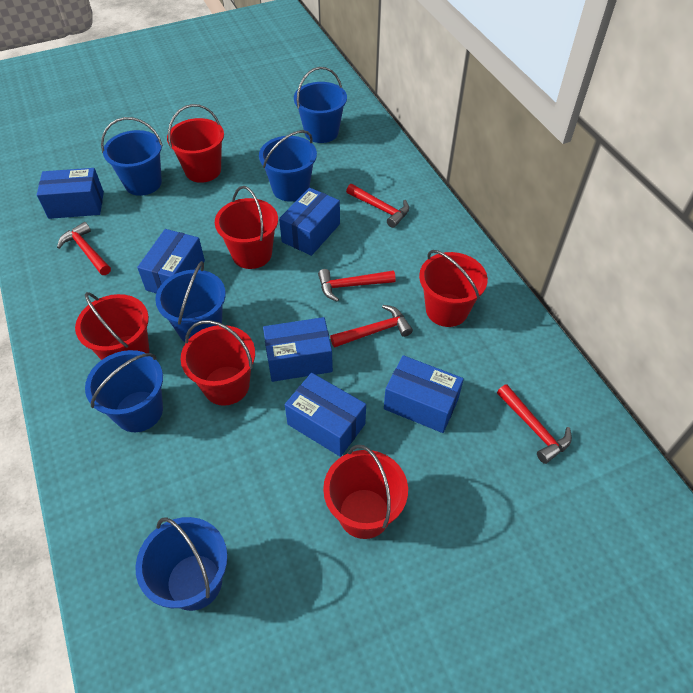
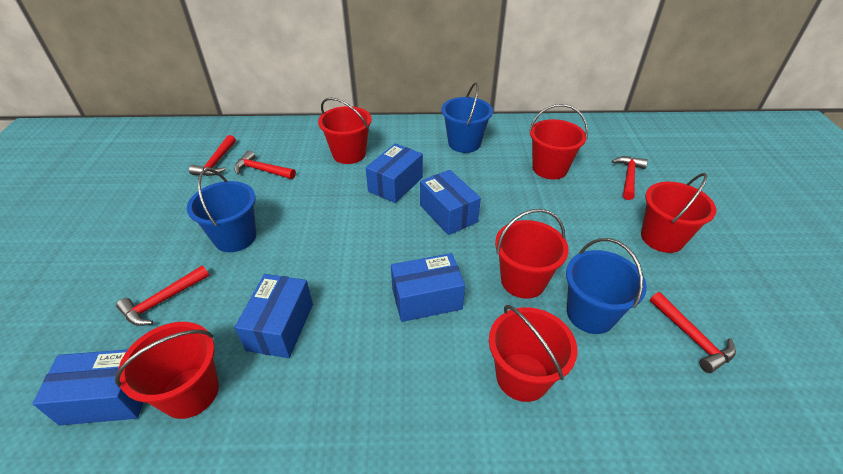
blue box: [37,168,104,219] [137,229,205,293] [263,317,333,382] [279,188,340,256] [285,373,366,457] [384,355,464,433] = 6 -> [32,349,144,425] [235,274,313,358] [366,143,423,203] [391,253,465,322] [420,170,481,235] = 5
blue bucket: [85,350,163,432] [101,117,163,196] [135,517,228,611] [155,261,226,342] [259,130,317,201] [294,67,347,143] = 6 -> [187,169,256,252] [441,82,493,153] [566,238,647,334] = 3

